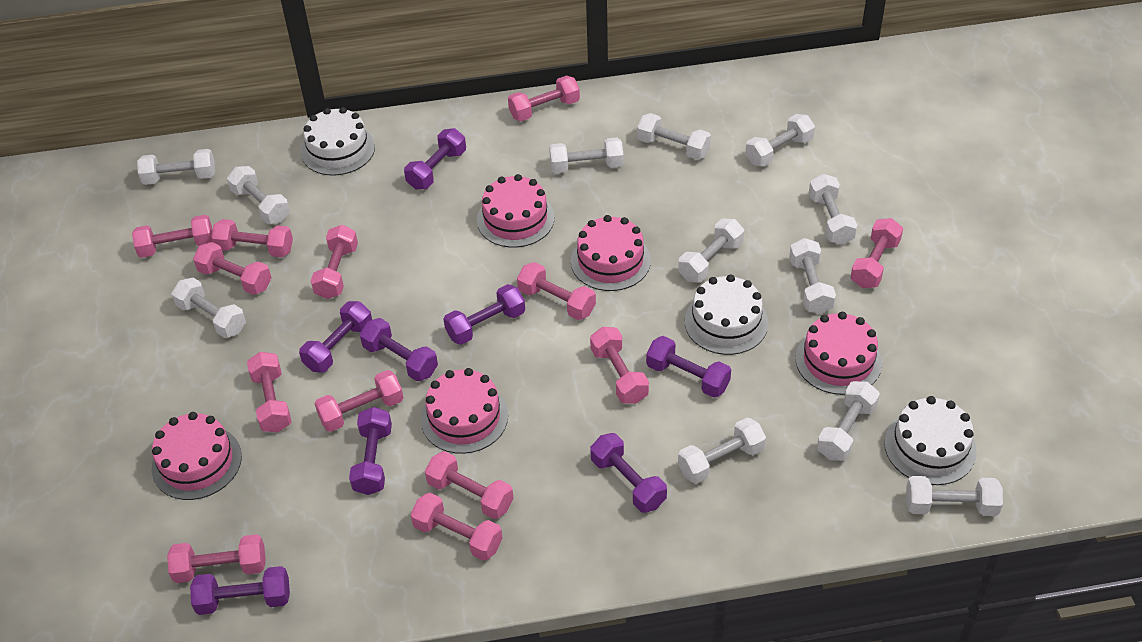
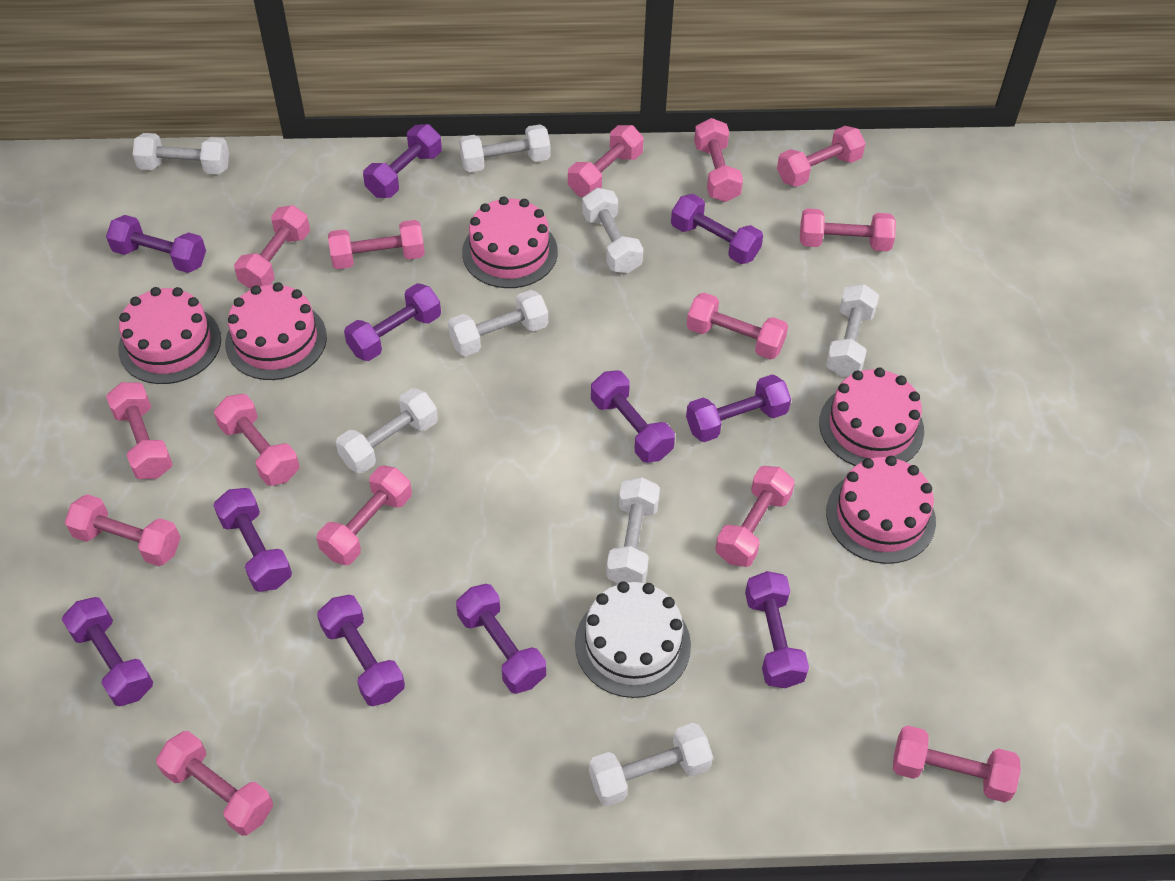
pink dumbbell: [132,215,213,258] [167,534,266,583] [193,242,272,295] [211,219,293,257] [247,352,291,432] [311,225,358,299] [315,370,403,432] [410,493,502,561] [425,451,513,519] [508,76,580,121] [517,262,596,320] [590,327,649,404] [850,218,903,288] = 13 -> [65,494,181,566] [106,382,173,479] [156,731,273,836] [214,394,299,486] [234,205,310,289] [317,465,412,565] [328,220,425,269] [568,125,644,197] [686,293,788,360] [694,118,743,202] [715,466,795,567] [777,126,866,187] [800,208,896,251] [893,726,1021,802] = 14
purple dumbbell: [190,566,290,615] [299,301,372,373] [349,407,392,495] [360,318,438,381] [404,128,466,190] [444,284,525,345] [590,433,667,513] [646,336,731,398] = 8 -> [62,597,153,706] [106,215,206,273] [213,488,292,592] [317,595,405,706] [344,283,441,361] [363,124,442,198] [456,584,546,694] [591,370,675,463] [671,194,763,264] [686,374,791,442] [745,571,809,688] = 11
white cake: [301,107,375,176] [685,274,768,355] [884,396,977,485] = 3 -> [575,581,691,698] = 1
white dumbbell: [137,149,215,185] [172,277,246,338] [227,166,290,224] [549,138,624,173] [637,113,711,160] [678,219,744,283] [678,418,766,484] [745,114,815,167] [789,238,836,314] [809,174,857,245] [817,381,880,461] [906,476,1003,516] = 12 -> [133,133,229,174] [336,388,438,473] [448,290,548,356] [459,124,551,172] [582,188,643,273] [589,723,713,806] [606,477,660,584] [826,284,879,377] = 8

